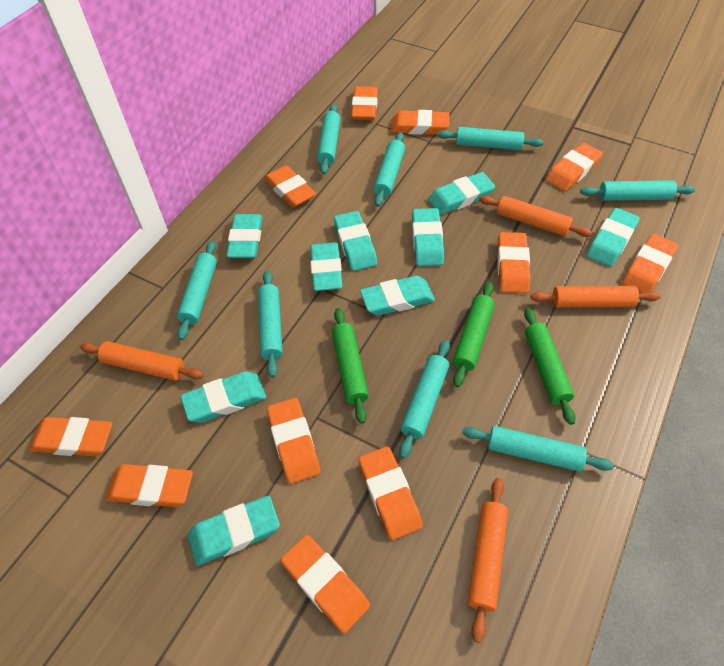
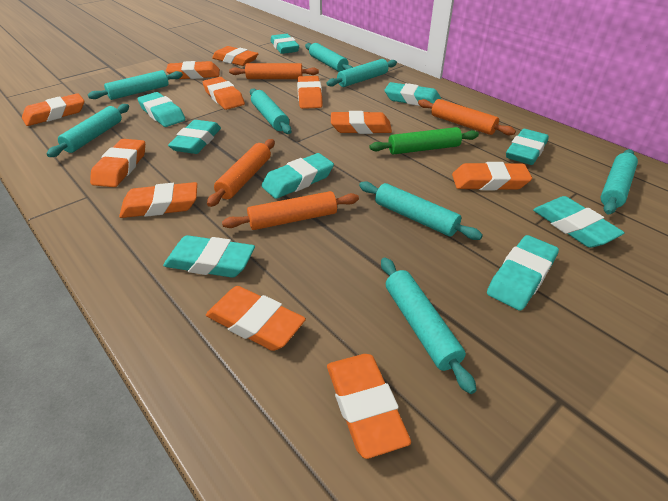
green rolling pin: [332,308,369,424] [453,282,495,387] [524,308,576,425] = 3 -> [370,127,479,155] = 1

